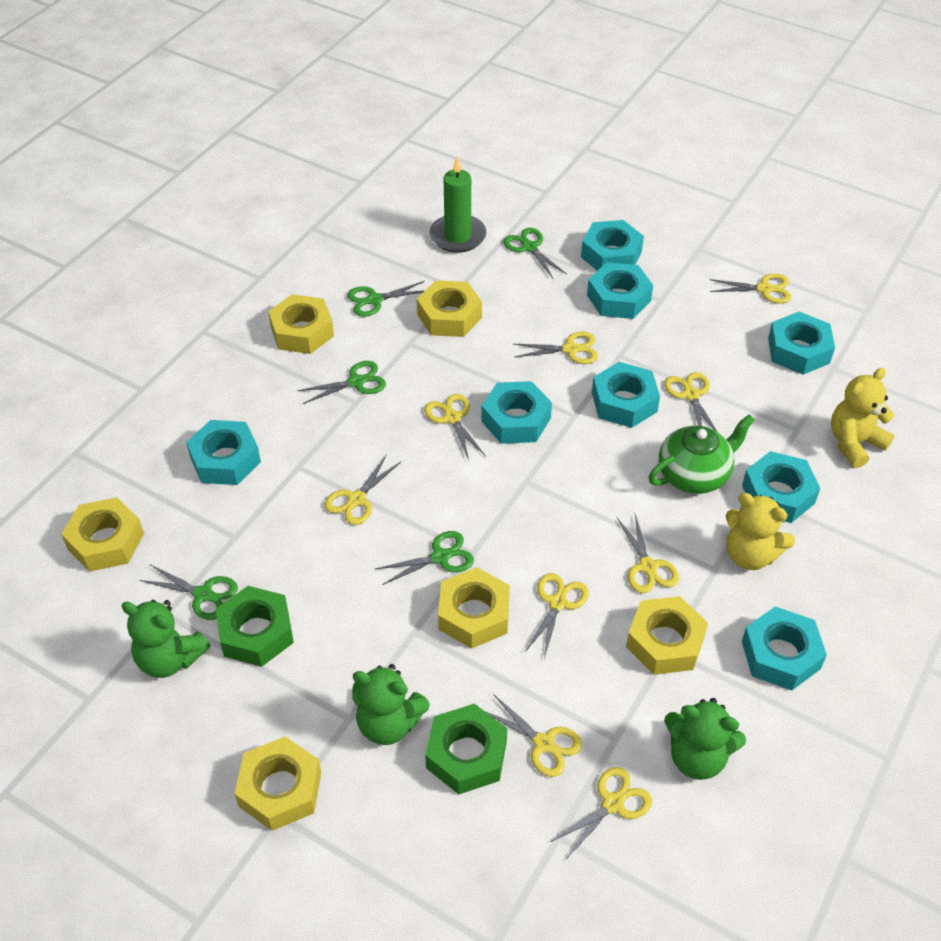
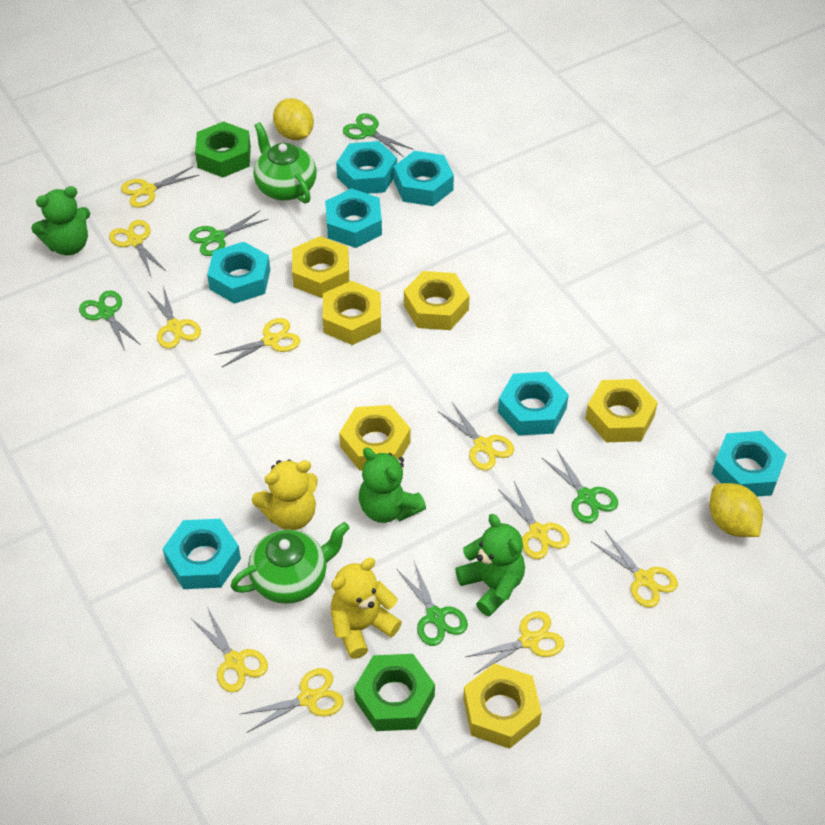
green candle: [430,156,486,253] = 1 -> none = 0
green teapot: [649,414,755,494] = 1 -> [231,522,350,604] [254,122,317,204] = 2
turquoise nut: [186,420,261,485] [481,381,552,444] [581,220,644,271] [587,262,653,319] [592,362,660,428] [742,451,820,523] [742,606,827,690] [768,312,835,375] = 8 -> [163,519,241,589] [207,242,270,304] [325,188,382,248] [336,141,397,194] [394,151,454,206] [498,372,569,436] [712,431,787,497] = 7
yellow lemon: none = 0 -> [273,98,314,140] [710,483,763,537] = 2
yellow scissors: [325,454,402,525] [424,394,486,460] [485,694,582,777] [514,332,598,364] [524,573,589,659] [550,767,652,859] [616,514,679,593] [664,372,717,432] [709,274,791,304] = 9 -> [109,220,167,276] [121,166,199,208] [148,286,201,349] [191,607,268,692] [214,318,300,368] [241,668,344,732] [438,402,514,471] [465,611,564,674] [498,481,570,559] [591,531,678,608] = 10

